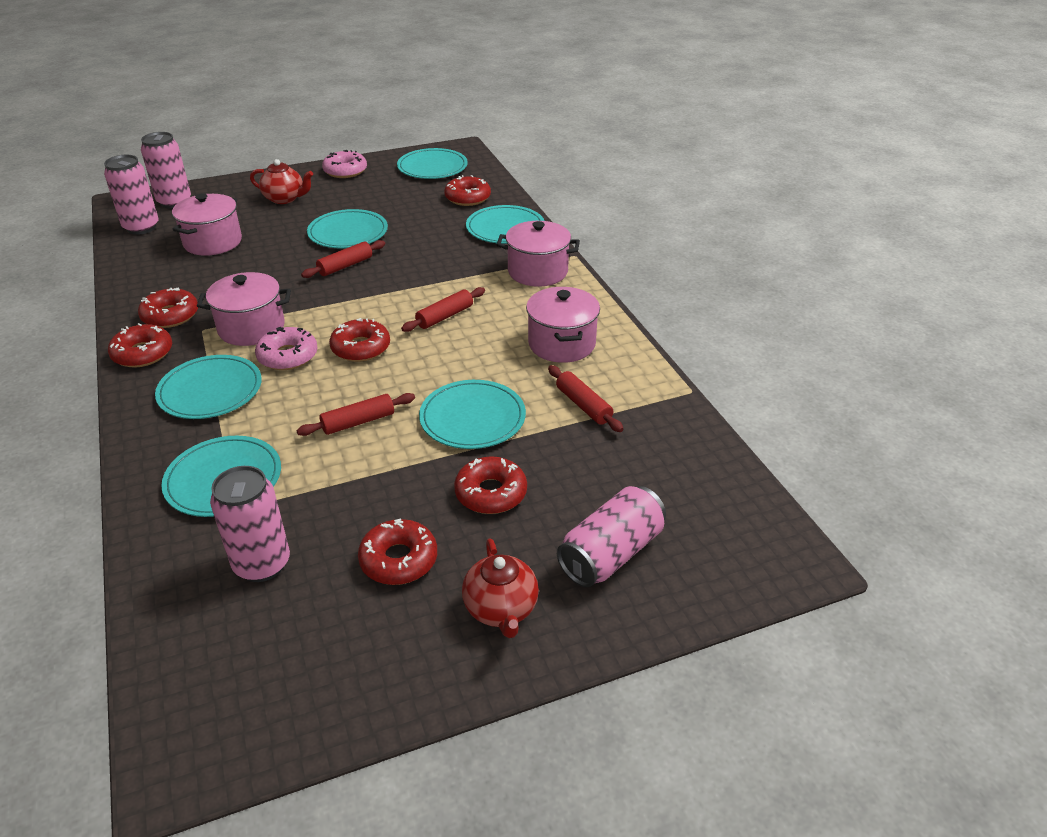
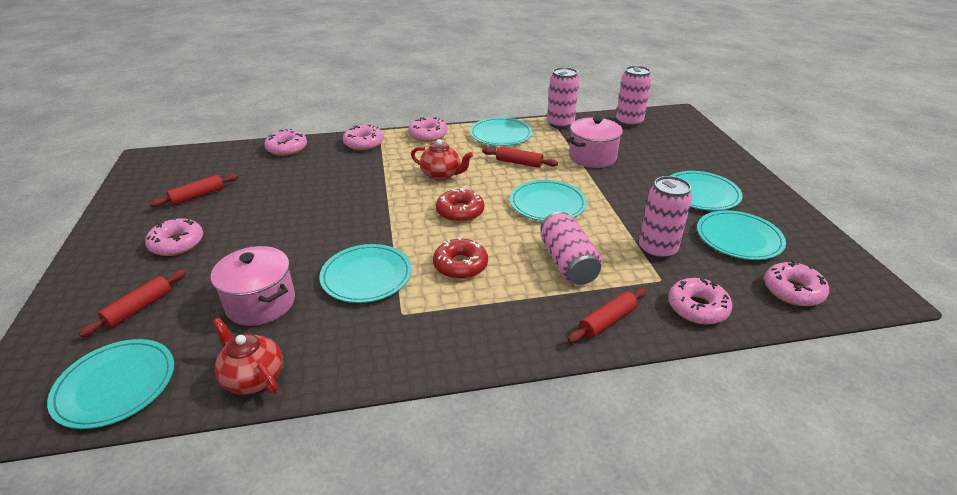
pink donut: [255,327,317,370] [322,150,367,178] = 2 -> [145,218,203,256] [264,129,307,156] [343,125,384,150] [408,117,448,142] [668,278,732,324] [764,261,829,306] = 6
pink pot: [172,193,242,256] [197,272,291,346] [497,221,580,287] [526,287,600,363] = 4 -> [211,246,295,326] [567,117,623,168] = 2
red donut: [108,323,172,367] [138,288,198,328] [329,318,390,362] [358,518,437,585] [444,175,491,206] [454,456,527,514] = 6 -> [433,237,488,279] [436,188,484,222] = 2

